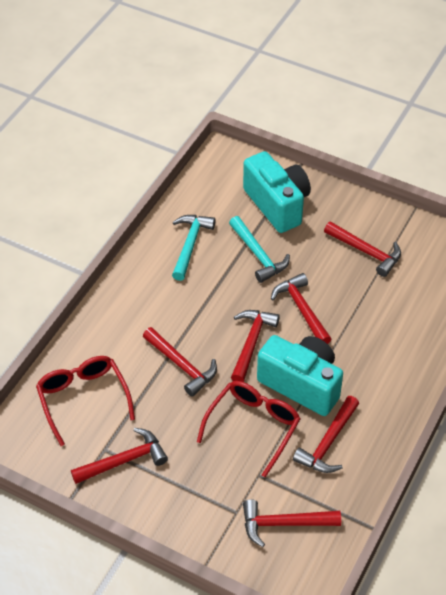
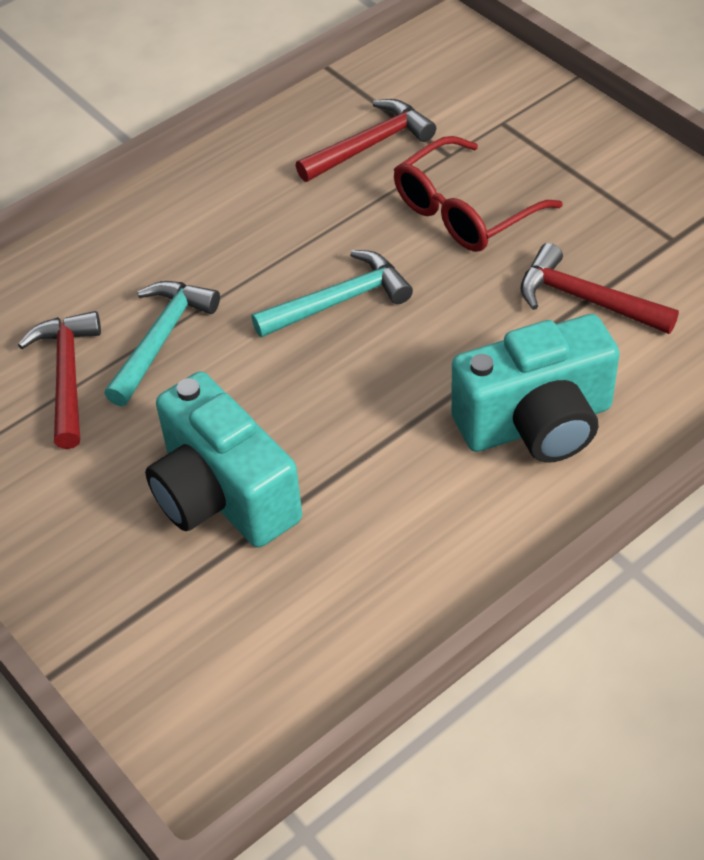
red glasses: [36,356,135,446] [197,381,300,477] = 2 -> [394,136,562,252] = 1
red hammer: [71,428,168,484] [143,327,217,397] [231,310,280,382] [243,499,341,547] [271,273,331,344] [293,396,359,473] [324,221,401,277] = 7 -> [18,311,101,449] [296,99,436,182] [521,243,679,334] = 3

